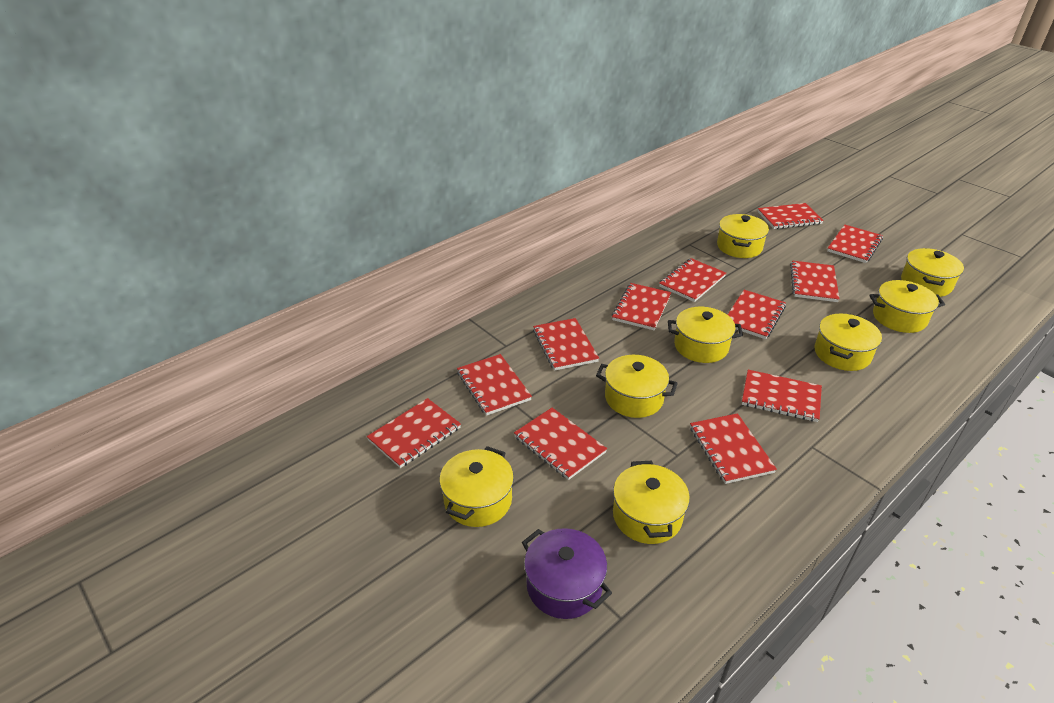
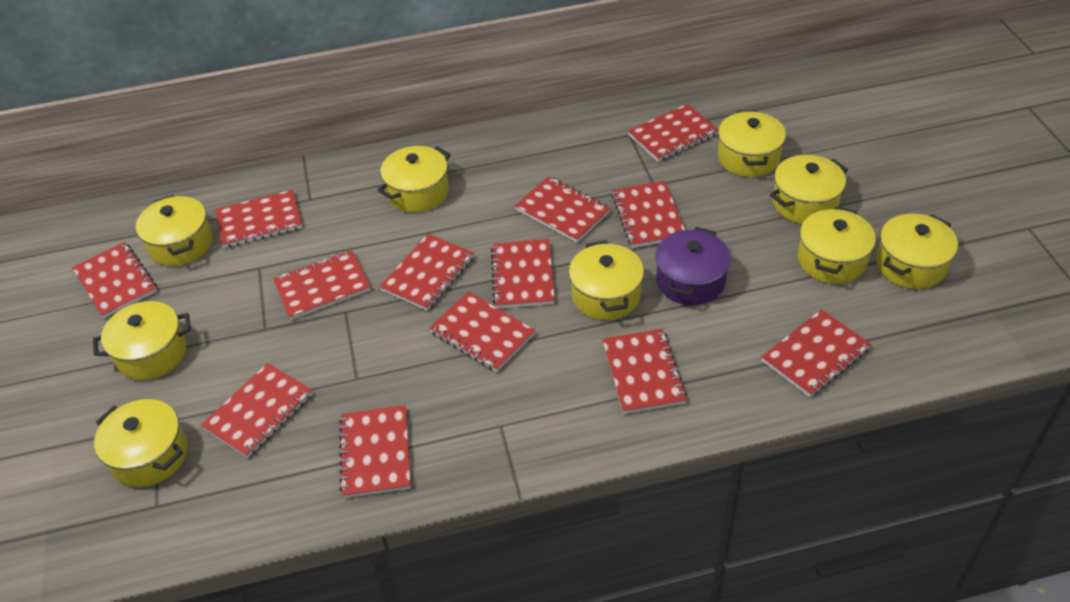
red notebook: [367,398,461,468] [457,354,532,416] [514,408,607,480] [533,318,599,371] [612,283,671,330] [659,258,726,302] [690,413,777,484] [728,290,786,339] [742,370,822,422] [757,203,824,229] [790,261,840,302] [827,225,883,263] = 12 -> [72,242,157,318] [201,363,313,458] [215,190,302,248] [273,250,371,320] [339,405,411,498] [379,234,474,311] [429,291,535,372] [491,239,555,308] [515,176,611,242] [602,329,687,414] [612,181,685,248] [628,104,718,162] [761,309,871,397] = 13
yellow pot: [439,446,514,527] [596,355,678,418] [613,461,690,544] [668,307,743,363] [717,214,769,258] [815,314,882,371] [869,280,945,333] [901,248,964,297] = 8 -> [93,301,191,380] [94,399,188,487] [136,195,213,266] [377,146,451,213] [569,241,644,320] [718,110,786,177] [770,155,848,224] [798,207,876,284] [876,214,958,289] = 9

